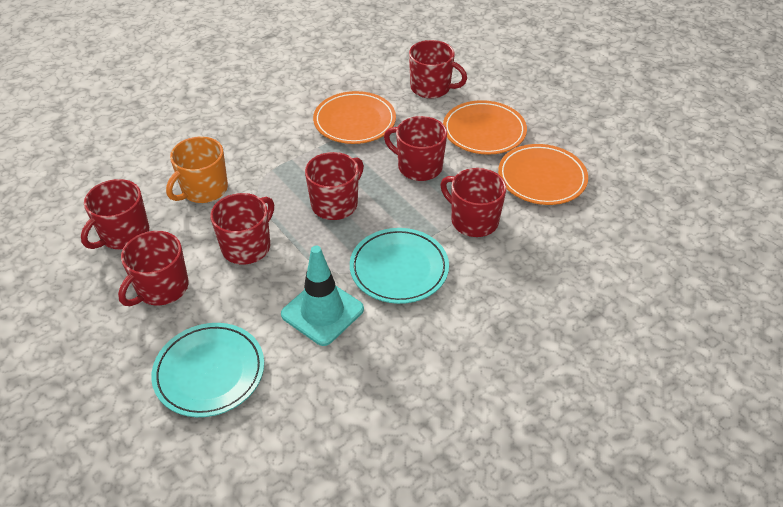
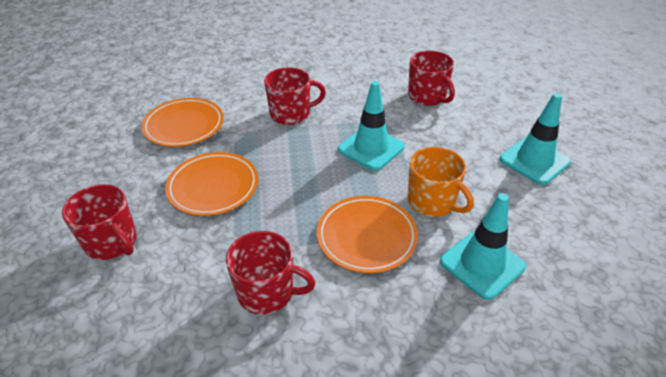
red mug: [81,179,149,249] [118,231,189,306] [210,193,274,265] [305,152,364,220] [384,116,447,181] [409,40,467,99] [440,168,507,237] = 7 -> [62,184,137,260] [226,231,315,315] [264,67,326,125] [408,51,455,106] = 4
turquoise plate: [151,323,264,417] [350,228,449,304] = 2 -> none = 0
turquoise traffic cone: [281,246,364,346] = 1 -> [338,81,405,171] [440,193,526,300] [500,93,571,185] = 3

